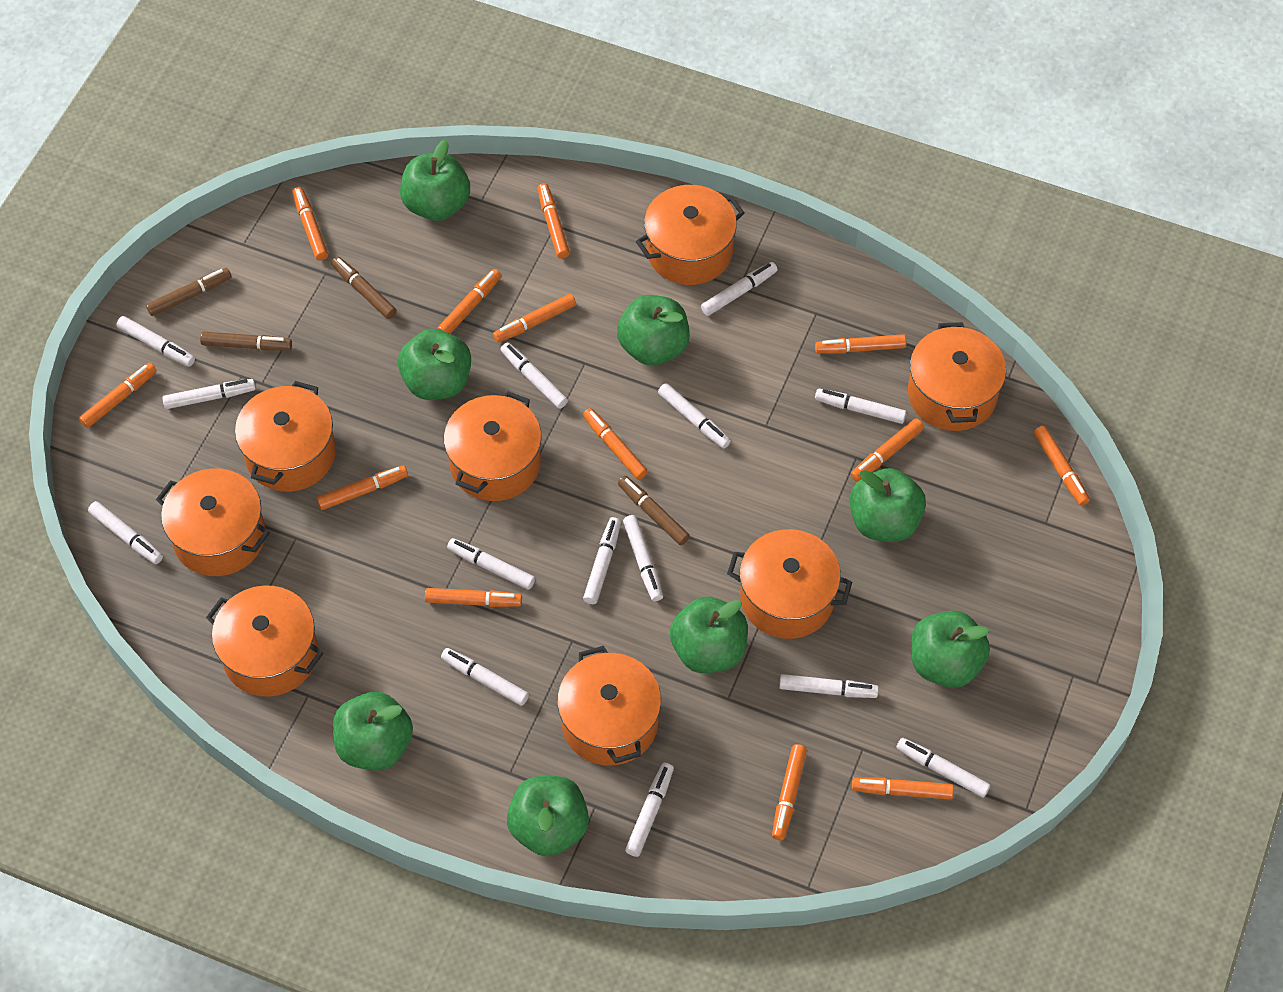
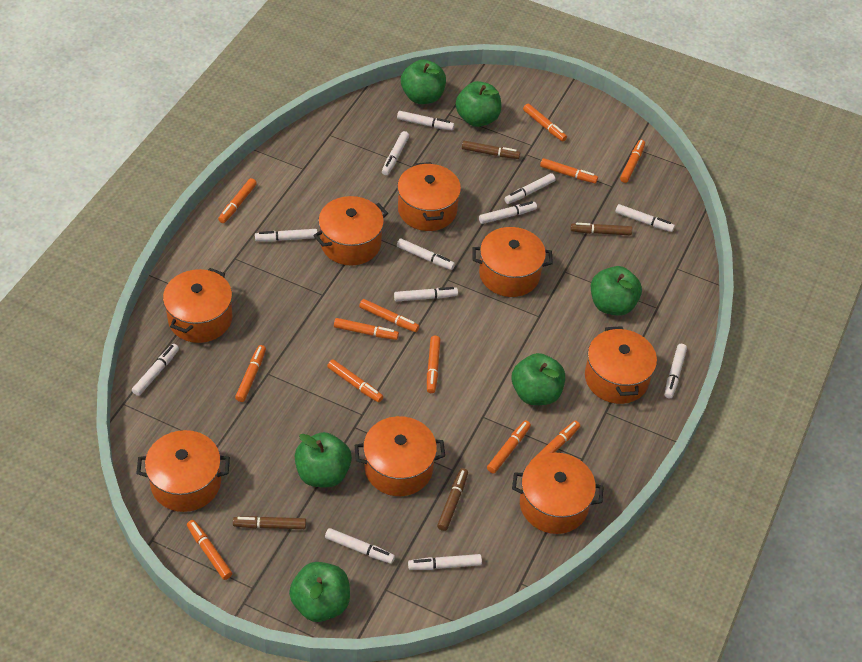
green apple: [333,692,413,771] [398,329,471,400] [400,140,470,221] [507,776,589,857] [617,295,690,366] [670,597,748,673] [849,468,926,542] [911,610,990,688] = 8 -> [289,562,350,622] [295,432,352,487] [401,59,446,104] [456,81,501,127] [511,353,565,405] [591,266,642,316] = 6
orange marker: [79,363,157,428] [292,187,328,261] [317,465,408,510] [425,588,522,607] [437,269,501,334] [493,294,576,343] [537,183,570,259] [583,408,648,480] [772,744,807,840] [815,334,906,354] [851,418,924,482] [852,778,954,800] [1034,425,1090,506] = 13 -> [187,520,232,580] [218,178,257,223] [235,345,266,402] [327,359,383,402] [334,318,399,340] [359,299,419,332] [427,336,440,393] [487,420,531,474] [523,104,567,141] [531,421,580,461] [540,158,598,183] [620,140,645,183] = 12
white marker: [88,501,163,564] [116,316,195,367] [163,379,256,409] [441,648,529,706] [447,538,535,590] [500,342,568,409] [583,517,621,604] [623,515,663,601] [625,763,674,857] [658,383,731,448] [701,262,777,316] [779,674,879,698] [815,389,907,424] [896,738,990,798] = 14 -> [132,344,179,396] [255,229,318,241] [325,528,395,564] [382,131,409,175] [394,287,458,302] [397,111,454,130] [397,238,455,270] [408,554,482,570] [479,201,537,224] [504,173,556,204] [615,204,675,232] [664,344,687,399] = 12

